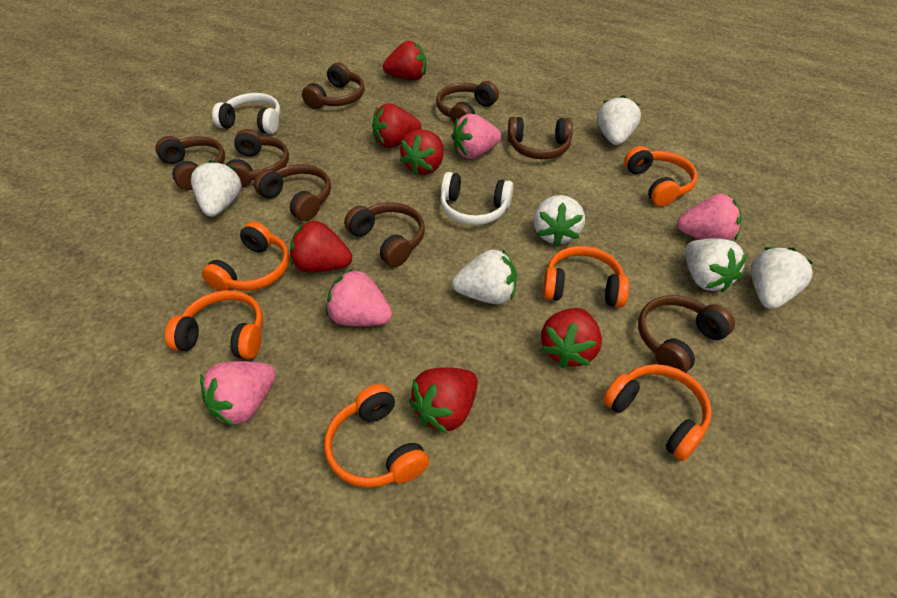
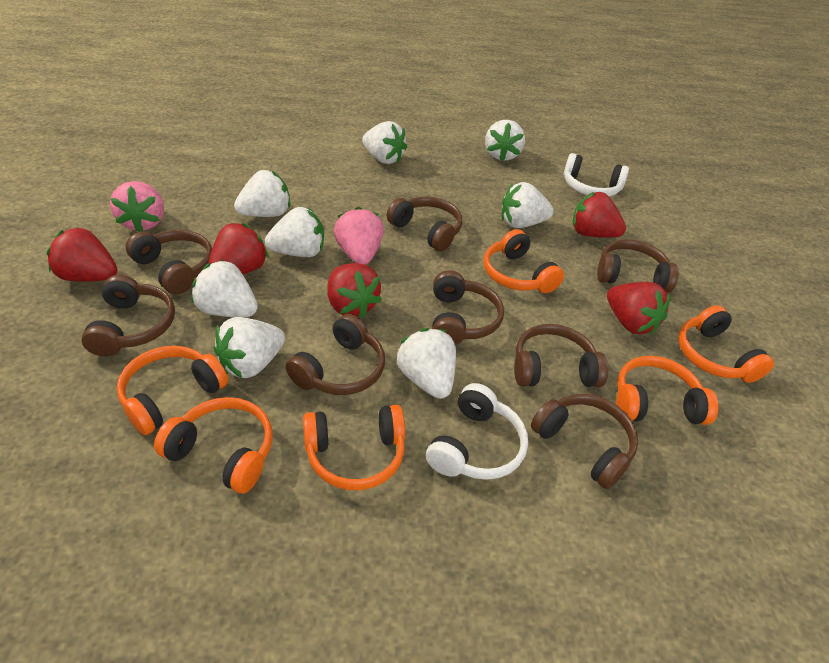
pink strawberry: [200,361,276,427] [326,269,392,326] [452,114,501,159] [677,194,742,241] = 4 -> [110,181,164,232] [334,207,384,265] = 2
red strawberry: [290,220,352,272] [372,104,421,148] [383,41,426,80] [400,129,444,176] [409,367,478,433] [541,308,602,368] = 6 -> [46,227,118,282] [208,223,269,274] [327,263,382,318] [573,192,626,238] [607,282,670,335] = 5
white strawberry: [191,160,242,217] [452,249,517,304] [534,195,585,247] [597,95,641,145] [685,238,747,292] [751,247,813,309] = 6 -> [191,260,258,317] [214,317,285,378] [234,170,291,217] [265,207,324,257] [362,121,407,164] [396,328,456,399] [485,120,525,161] [502,182,554,228] = 8

